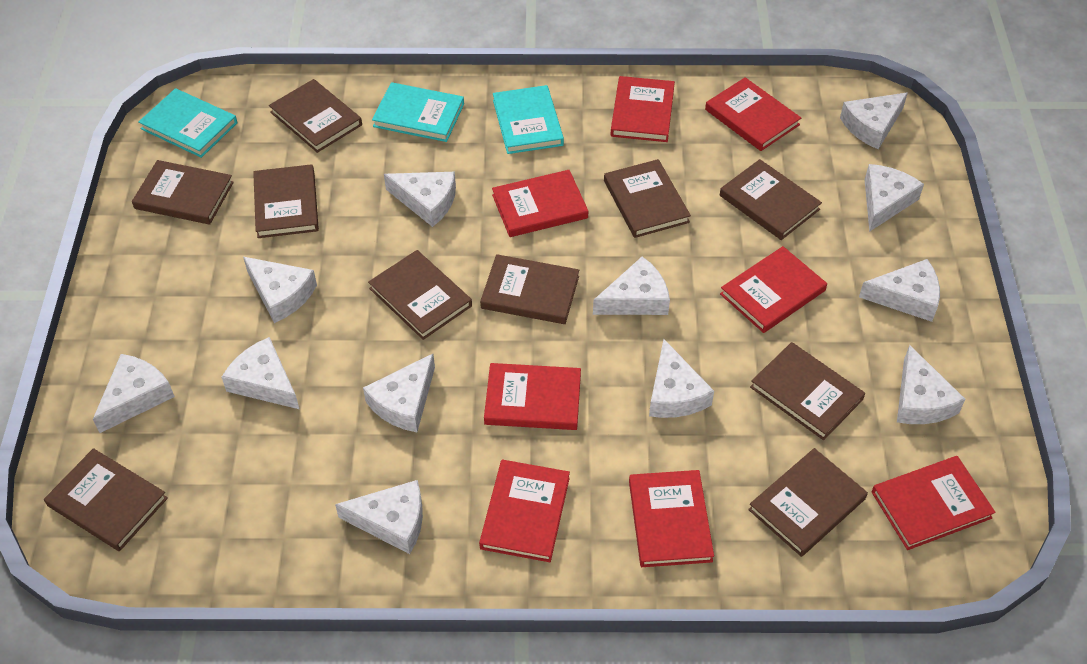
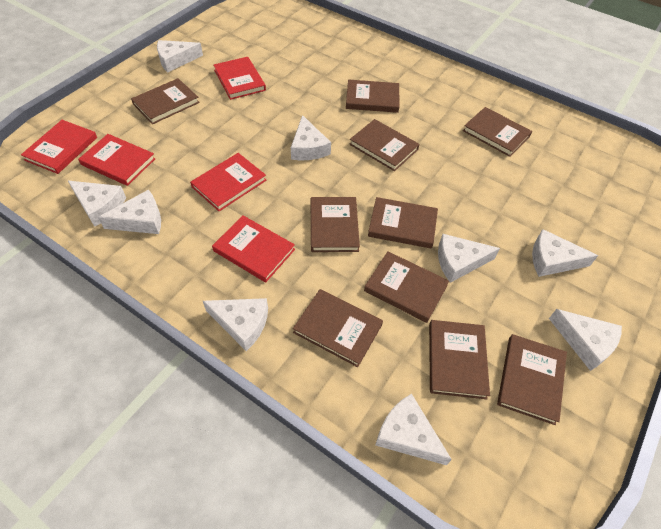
red book: [479,460,570,562] [484,363,581,430] [492,170,588,237] [610,76,675,142] [629,470,714,567] [705,77,801,151] [720,246,827,333] [872,456,996,550] = 8 -> [21,120,97,174] [78,134,156,186] [190,153,266,211] [212,215,295,282] [214,57,266,100] = 5
turquoise book: [139,88,237,158] [372,82,464,142] [493,85,564,154] = 3 -> none = 0
white cheese: [93,354,175,433] [222,337,299,409] [243,257,317,323] [335,480,423,554] [363,354,435,432] [384,172,456,227] [593,257,670,315] [649,339,714,418] [840,93,908,149] [859,259,940,322] [865,164,924,232] [897,345,965,424] = 12 -> [68,181,126,227] [98,189,161,234] [157,40,203,72] [203,298,268,351] [291,115,331,160] [375,394,452,465] [438,234,500,283] [532,229,598,277] [549,309,622,371] = 9

